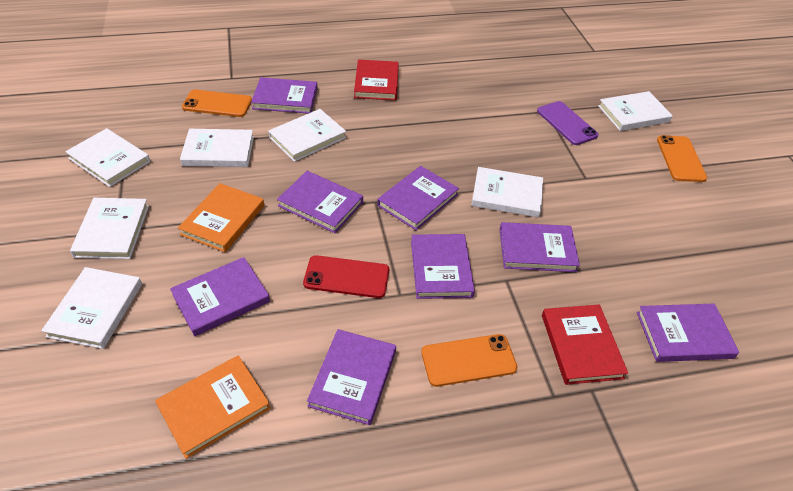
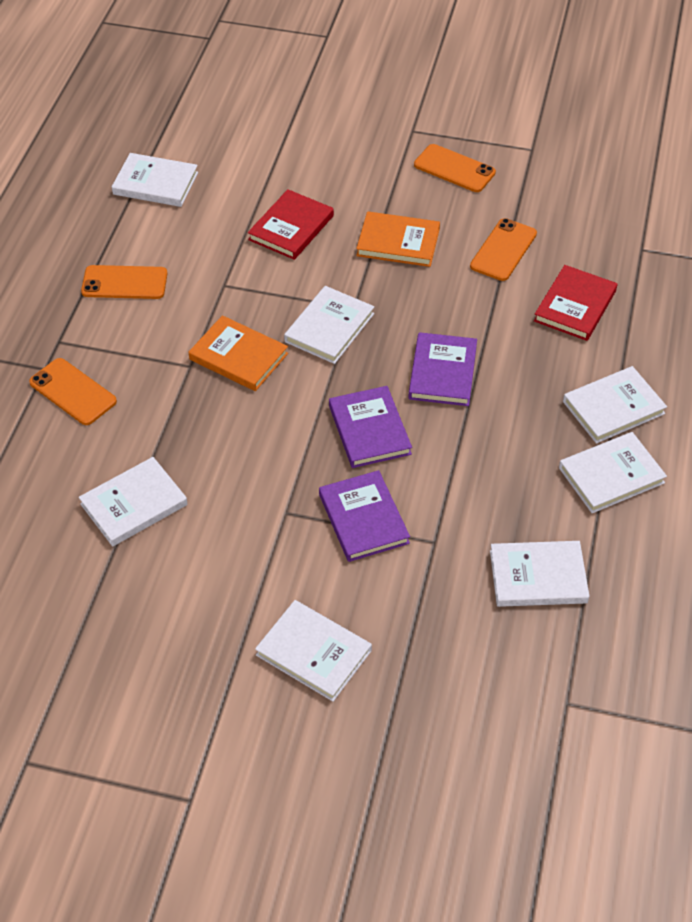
orange phone: [182,90,252,117] [421,334,518,387] [657,135,707,182] = 3 -> [29,358,117,425] [81,265,167,299] [414,144,496,192] [470,218,537,281] = 4
purple book: [170,257,270,336] [251,77,318,114] [277,171,363,233] [307,329,396,425] [377,166,459,230] [411,234,475,299] [500,222,580,272] [637,304,739,362] = 8 -> [319,470,410,562] [329,386,412,468] [408,332,477,406] = 3
purple phone: [537,101,599,145] = 1 -> none = 0
red phone: [303,255,389,298] = 1 -> none = 0

